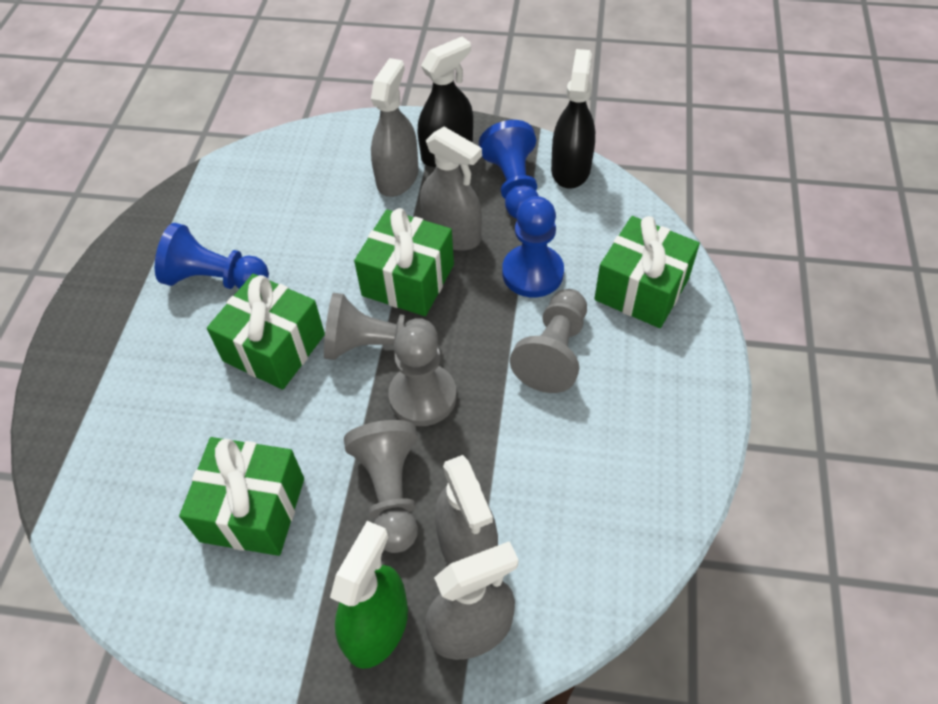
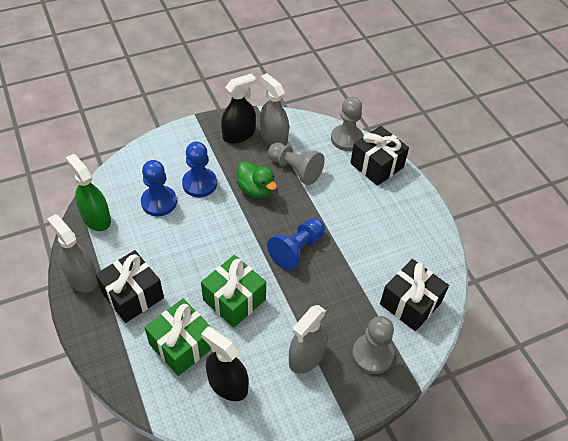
black gift: none = 0 -> [95,250,164,323] [350,126,409,186] [380,259,449,331] = 3
green duck: none = 0 -> [236,161,277,198] = 1
green gift: [179,437,304,556] [207,274,325,390] [354,208,454,316] [594,216,700,328] = 4 -> [145,299,211,376] [201,255,266,328] = 2
grey pawn: [324,293,438,360] [344,420,418,553] [388,324,457,426] [510,289,587,393] = 4 -> [268,142,325,185] [331,97,364,151] [352,316,394,374] = 3
grey spray bottle: [371,58,419,197] [420,127,482,251] [425,541,518,660] [435,455,498,565] = 4 -> [47,214,98,293] [260,73,289,145] [289,305,328,374] = 3

